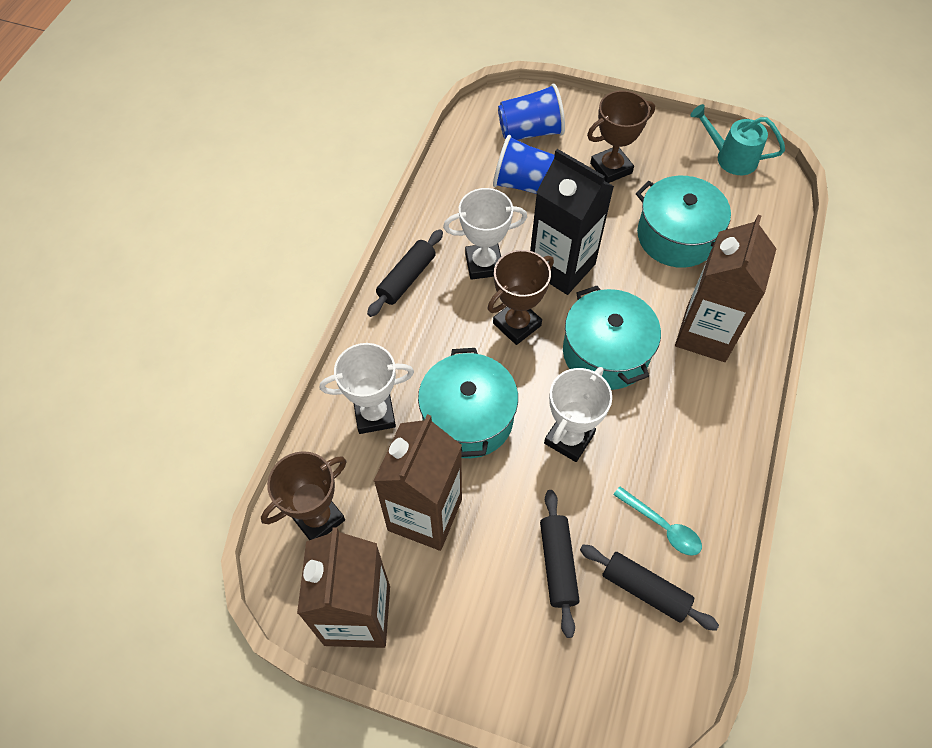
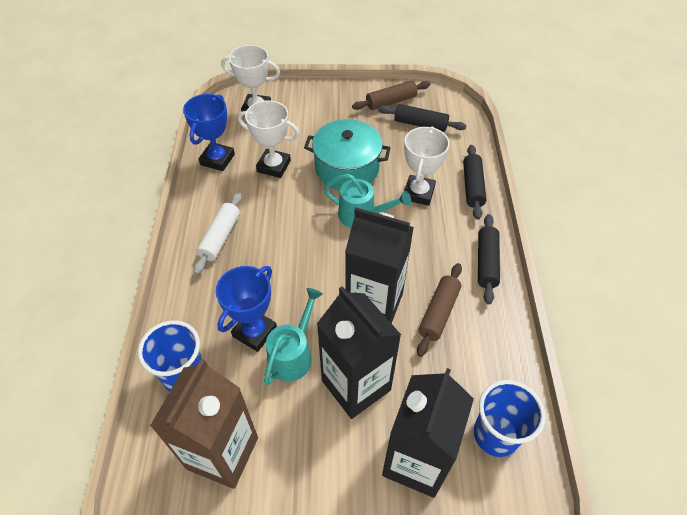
black carton: [530,149,614,295] = 1 -> [317,286,401,419] [345,207,414,324] [382,368,474,498] = 3
blue trophy: none = 0 -> [183,94,235,171] [216,266,277,352] = 2
brown carton: [297,527,390,648] [374,414,462,551] [675,215,776,362] = 3 -> [150,359,258,489] = 1
brown rolling pin: none = 0 -> [352,80,430,110] [417,263,462,357] = 2
brown trophy: [261,451,347,540] [488,250,554,345] [587,90,655,183] = 3 -> none = 0
turquoise pot: [418,348,518,458] [563,286,661,390] [636,176,731,268] = 3 -> [304,119,391,190] = 1
turquoise spoon: [613,487,702,556] = 1 -> none = 0
turquoise watering can: [690,104,785,175] = 1 -> [264,288,323,385] [324,174,411,228] = 2
white rolling pin: none = 0 -> [194,192,242,275] = 1

